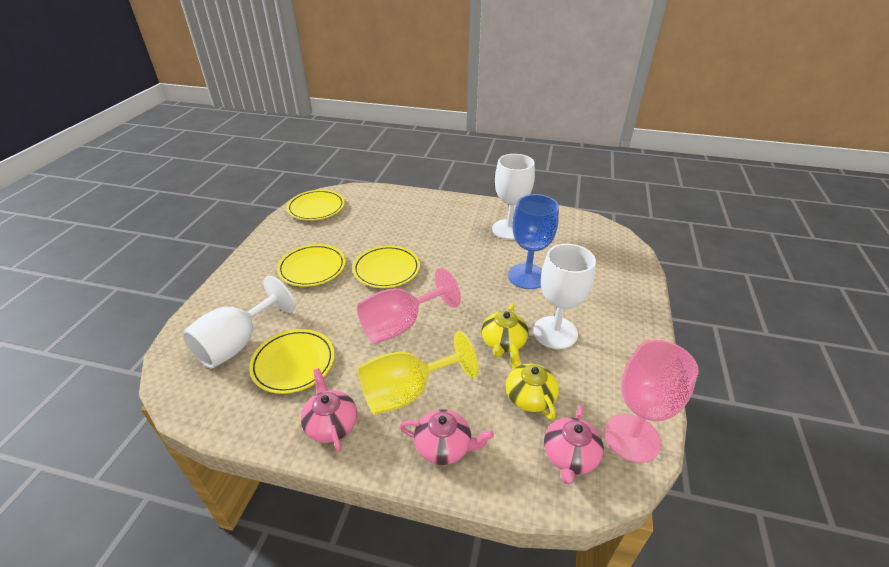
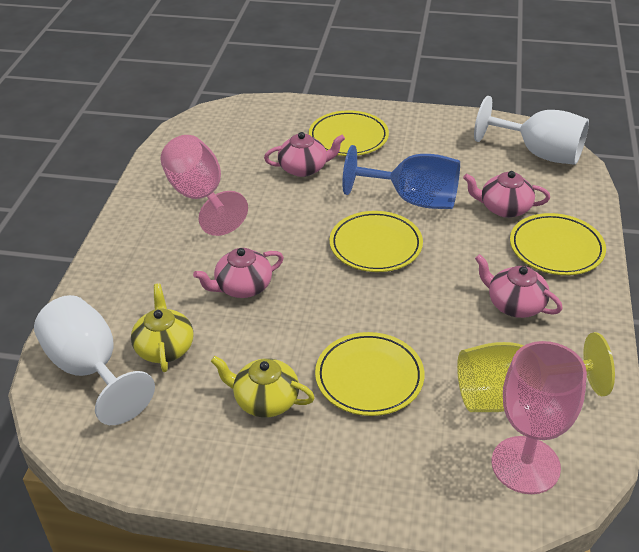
pink teapot: [301,368,357,452] [400,409,494,465] [544,405,604,485] = 3 -> [193,248,284,298] [264,132,345,177] [463,171,550,218] [475,254,563,318] = 4
white goblet: [182,276,295,369] [492,154,535,240] [533,244,596,349] = 3 -> [34,295,155,425] [474,96,589,165] = 2

